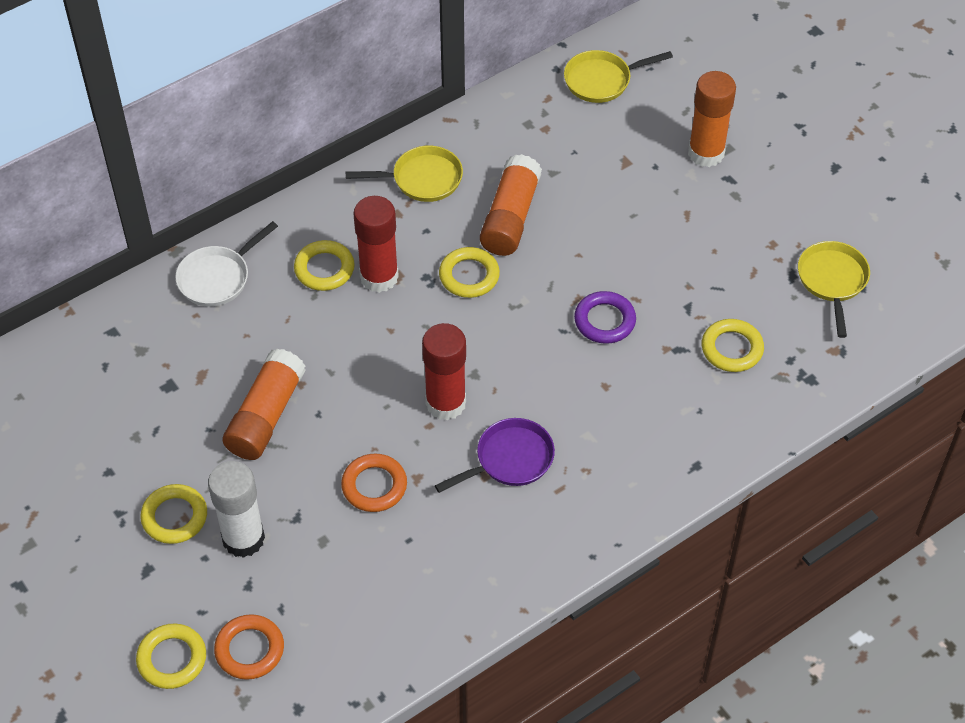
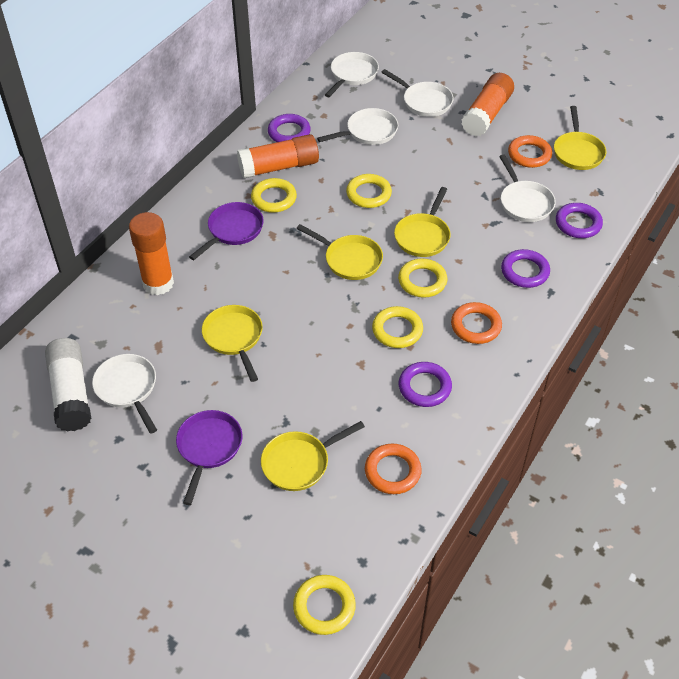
orange ring: [214,614,284,680] [341,453,407,512] = 2 -> [365,444,422,494] [451,302,502,344] [508,135,552,168] = 3
purple pan: [435,418,555,493] = 1 -> [176,410,242,505] [189,202,264,260] = 2
purple ring: [574,291,636,344] = 1 -> [268,114,311,142] [399,362,452,407] [501,249,550,288] [556,203,603,238] = 4
red glue stick: [353,196,399,293] [422,323,466,420] = 2 -> none = 0
white pan: [175,221,278,307] = 1 -> [92,354,157,434] [317,108,398,145] [325,52,379,97] [381,69,454,117] [499,154,556,222] = 5
yellow pan: [346,146,463,202] [564,50,673,103] [798,241,870,338] = 3 -> [202,305,263,382] [261,421,365,491] [296,224,383,280] [394,187,451,257] [554,106,607,170] = 5

